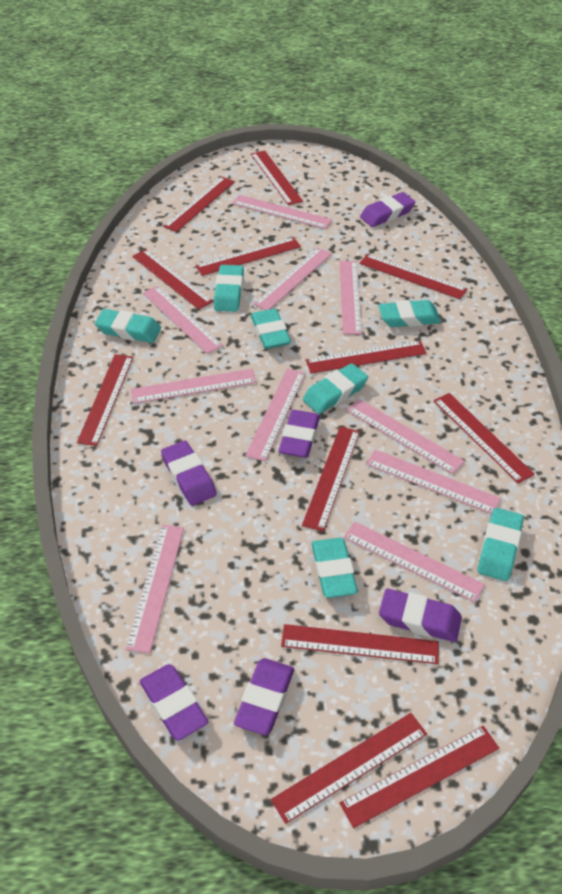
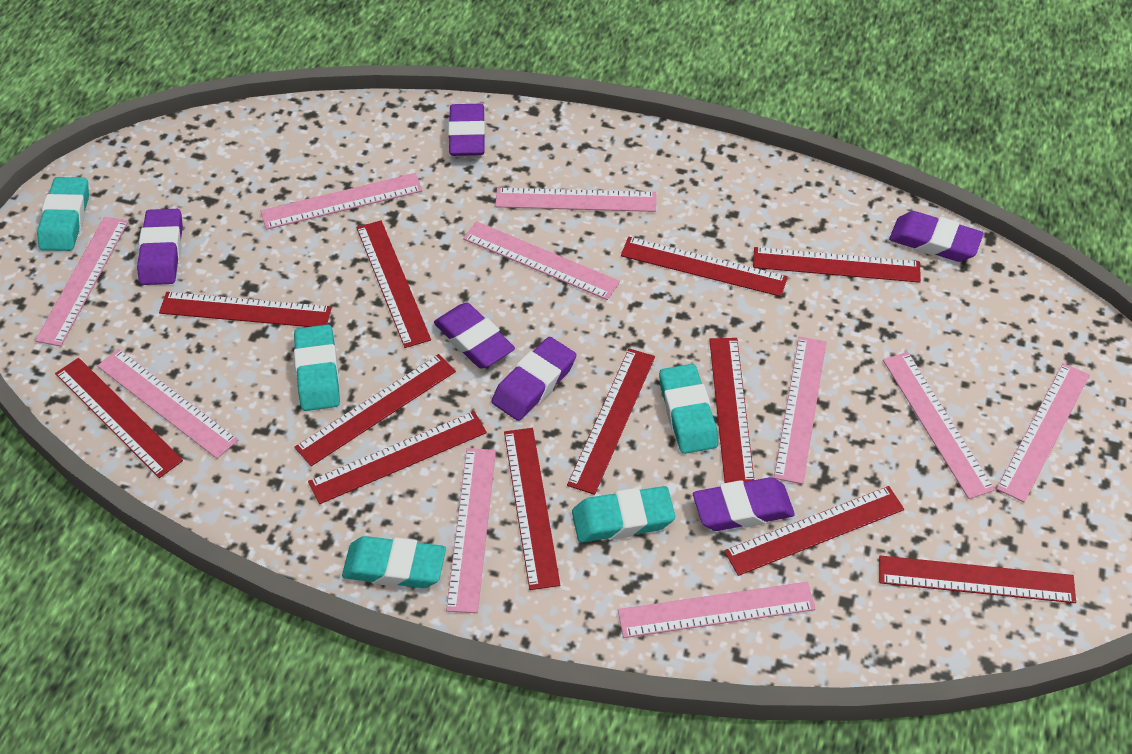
turquoise eraser: [95,309,161,343] [214,265,244,312] [251,309,291,349] [303,363,368,414] [311,538,358,598] [378,300,441,327] [478,508,524,581] = 7 -> [37,177,89,251] [294,324,340,411] [342,536,446,588] [572,486,675,542] [659,364,718,454] = 5

